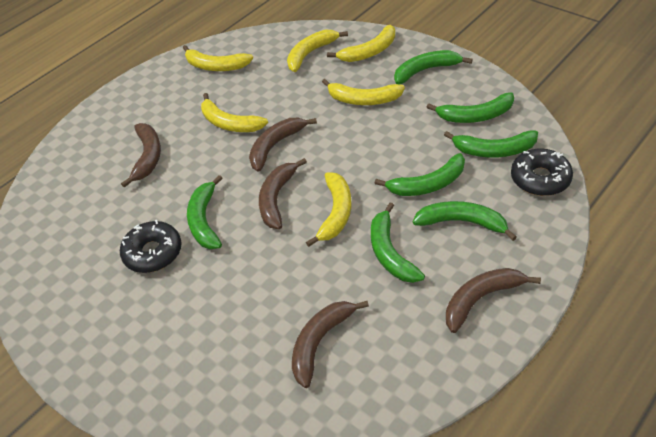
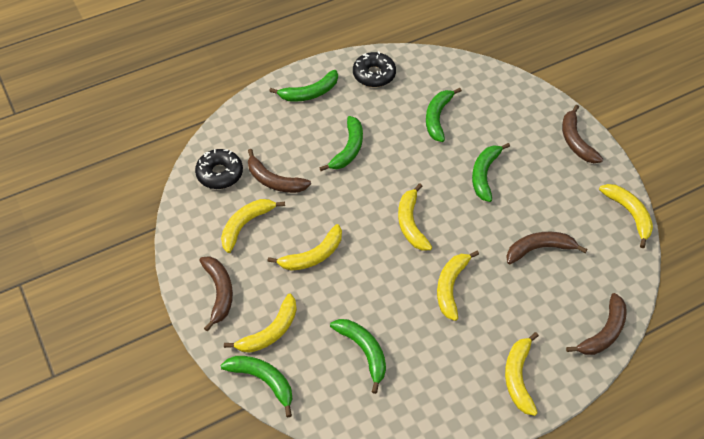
green banana: [187,175,223,249] [371,202,425,283] [374,153,465,196] [394,50,473,84] [413,201,517,241] [426,92,514,123] [444,131,538,158] = 7 -> [221,356,292,417] [269,70,338,102] [319,116,363,171] [330,319,386,394] [426,88,462,142] [472,143,510,202] = 6
yellow banana: [183,45,253,71] [201,93,268,132] [287,30,348,72] [306,172,351,247] [322,79,405,105] [327,25,395,62] = 6 -> [221,199,285,253] [224,294,297,353] [268,224,342,271] [398,183,432,251] [437,251,479,321] [505,332,539,416] [599,184,653,248] = 7

